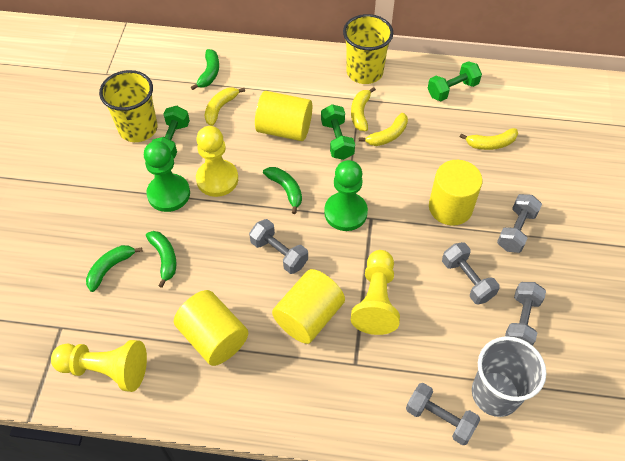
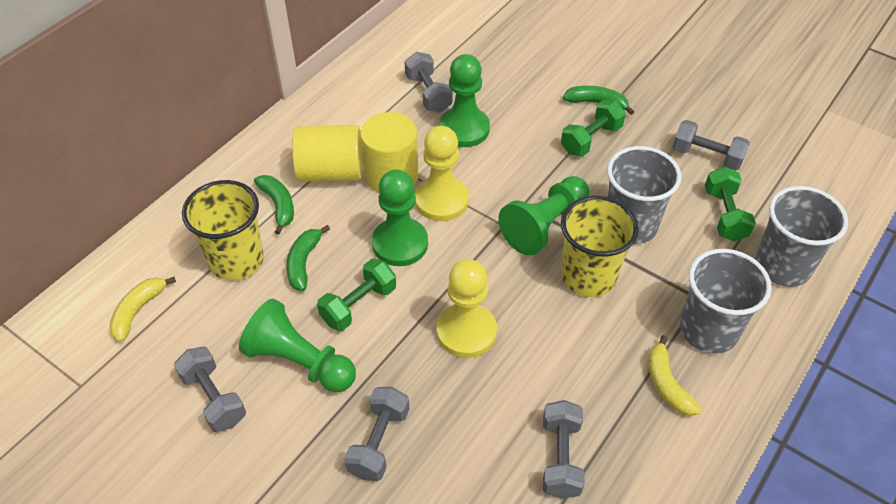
green banana: [86,245,142,292] [146,231,176,288] [191,49,219,90] [263,167,302,214] = 4 -> [254,175,294,235] [286,225,330,291] [563,86,634,115] = 3
green pawn: [144,141,190,212] [324,160,368,231] = 2 -> [239,298,356,392] [372,169,428,266] [440,54,490,147] [498,176,589,255] = 4
grey cup: [472,336,546,417] = 1 -> [607,146,681,244] [680,249,772,354] [755,186,848,287] = 3
yellow banana: [205,87,245,126] [351,87,376,131] [359,113,408,146] [460,128,518,150] = 4 -> [109,277,176,342] [648,335,701,416] = 2
yellow cylinder: [174,290,248,366] [255,91,312,141] [272,269,345,344] [429,160,483,226] = 4 -> [292,125,362,182] [360,112,419,193] = 2
yellow pawn: [51,340,147,392] [196,126,238,197] [351,250,400,335] = 3 -> [415,126,469,221] [437,259,497,358] = 2

